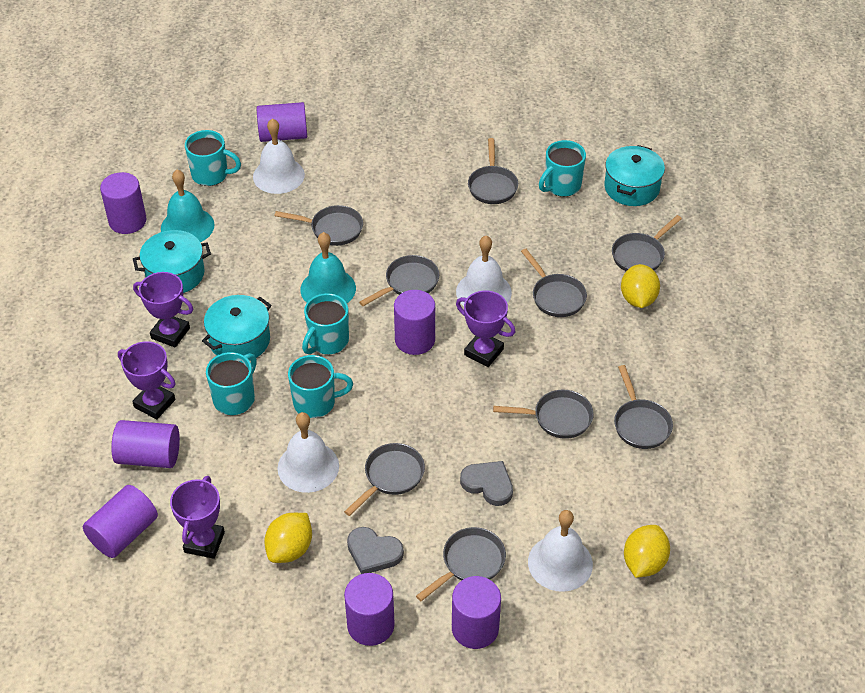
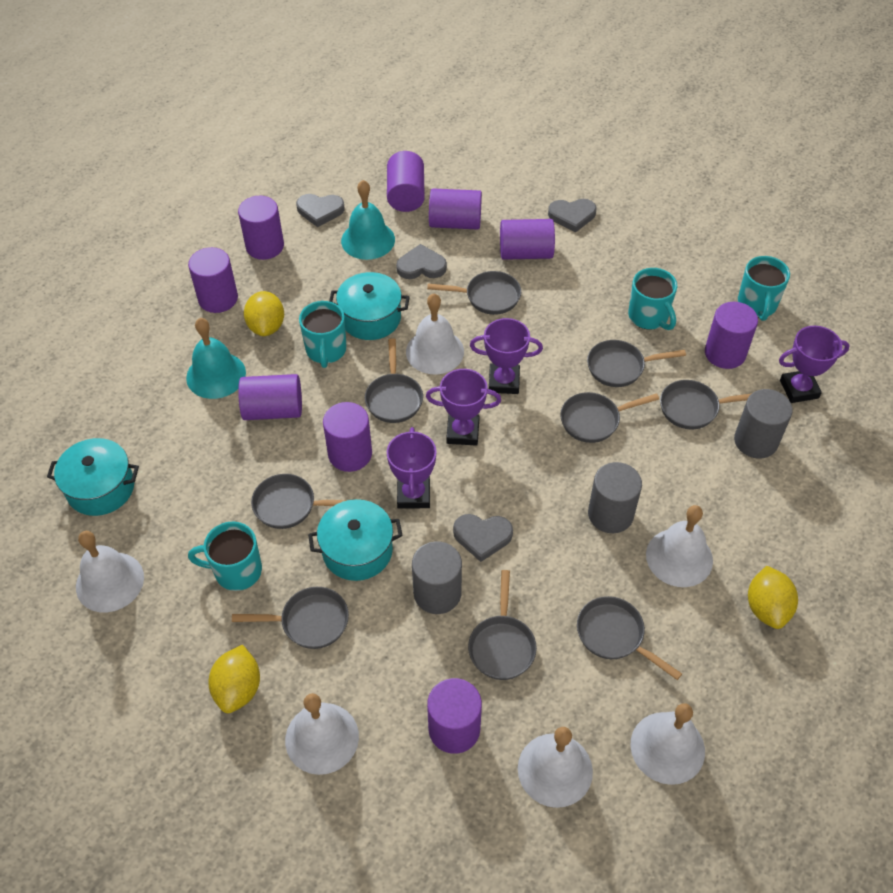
grey cylinder: none = 0 -> [412,541,462,614] [588,462,642,533] [734,389,792,459] = 3
grey heart: [347,527,404,574] [460,461,513,506] = 2 -> [296,194,345,227] [396,244,447,279] [453,514,513,562] [548,199,597,232] = 4
purple cylinder: [83,485,158,558] [100,172,147,234] [111,420,180,468] [257,102,307,142] [344,573,395,646] [394,290,435,355] [452,576,501,649] = 7 -> [188,247,238,313] [238,196,284,260] [238,374,302,420] [323,402,372,472] [387,151,425,212] [427,678,482,754] [429,189,482,230] [500,219,555,260] [705,302,758,369] = 9
turquoise mug: [185,130,241,186] [206,352,257,415] [288,355,353,418] [302,293,349,355] [539,140,586,197] = 5 -> [188,521,262,591] [299,301,347,368] [628,268,677,330] [738,256,790,321] = 4
white bell: [253,118,305,194] [277,412,339,493] [456,235,512,306] [528,510,593,592] = 4 -> [76,531,144,612] [285,693,359,775] [406,294,464,374] [518,727,593,808] [630,703,705,785] [646,505,713,587] = 6

